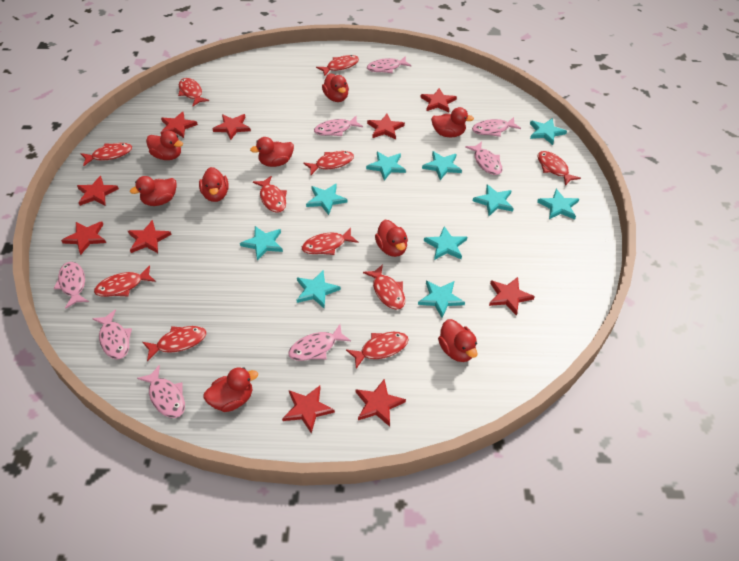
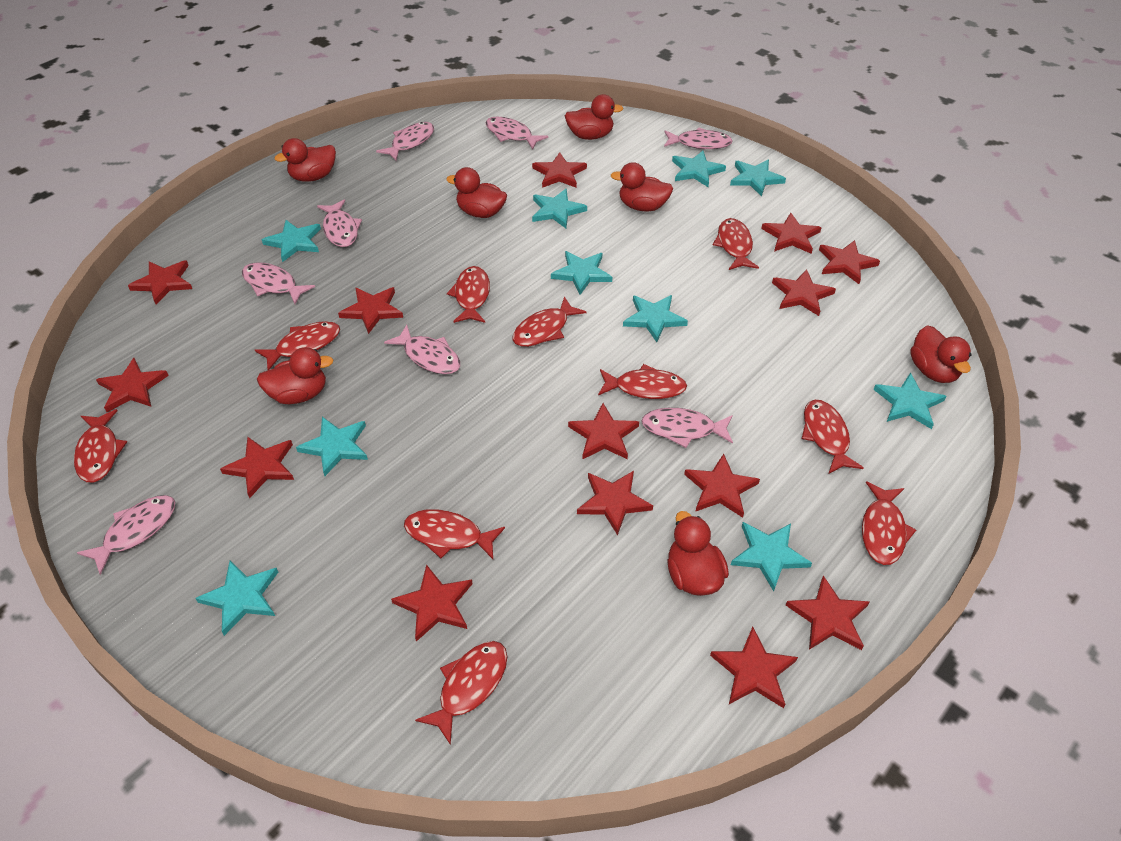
red duck: [130,176,177,206] [146,131,183,160] [199,167,229,202] [203,367,258,412] [250,137,294,167] [322,73,349,102] [375,220,408,257] [431,107,474,137] [438,319,477,362] = 9 -> [257,347,334,404] [274,138,336,182] [446,167,507,218] [565,94,623,140] [611,162,673,212] [667,511,729,596] [910,325,972,383] = 7
red fish: [80,143,132,166] [94,265,156,297] [142,326,206,361] [178,78,209,106] [253,176,287,213] [302,227,358,255] [303,151,354,175] [316,55,359,76] [346,332,408,369] [363,264,405,310] [537,151,581,186] = 11 -> [74,409,127,482] [255,321,340,370] [404,509,505,559] [415,641,507,745] [447,266,490,323] [513,296,586,347] [598,364,687,399] [713,218,759,270] [802,400,863,474] [862,481,916,565] = 10
red star: [61,221,106,255] [77,176,119,206] [128,220,171,253] [160,112,198,138] [212,114,251,140] [282,386,335,434] [355,379,406,427] [367,114,405,140] [421,88,457,112] [489,277,535,316] = 10 -> [96,358,169,412] [128,260,192,305] [220,437,294,498] [338,287,403,334] [391,564,473,642] [532,152,587,188] [568,403,639,460] [577,471,653,535] [684,454,760,518] [710,627,798,708] [761,213,822,254] [772,269,836,316] [786,575,869,650] [819,240,880,284] = 14

